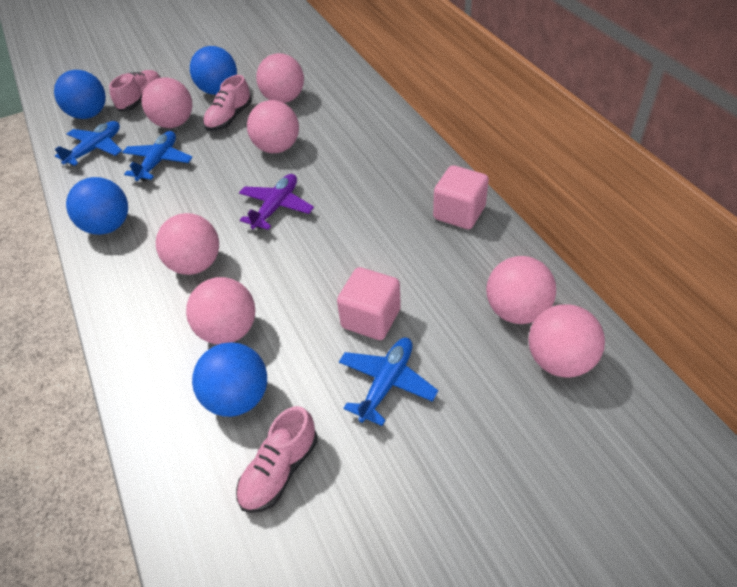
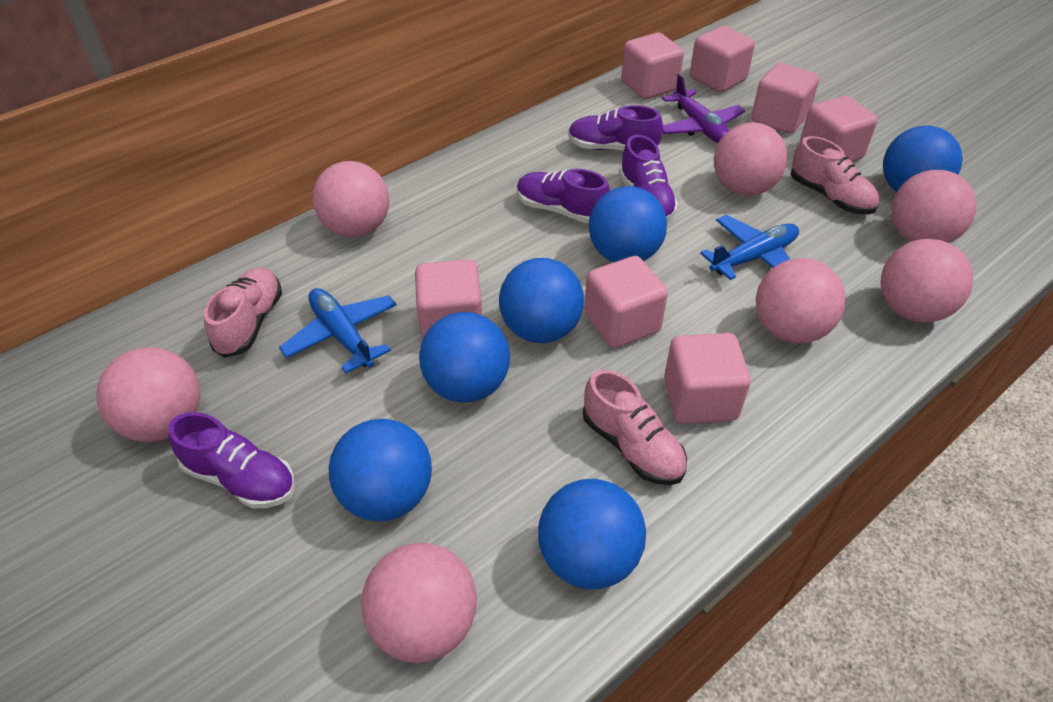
blue ball: [54,70,106,119] [66,177,128,235] [190,46,237,95] [192,342,267,417] = 4 -> [329,419,432,522] [419,312,510,403] [499,258,584,343] [538,479,646,589] [589,186,667,262] [883,126,963,192] = 6
blue plane: [55,121,122,166] [122,131,193,181] [339,338,438,426] = 3 -> [279,288,397,373] [700,215,799,280] = 2
pink cube: [337,267,401,340] [433,165,489,229] = 2 -> [415,259,482,340] [584,256,668,348] [621,33,684,99] [664,333,751,424] [690,26,755,93] [751,63,819,134] [799,96,878,162] = 7
purple shoe: none = 0 -> [168,412,295,508] [517,169,610,224] [568,105,663,151] [619,135,678,221] = 4

